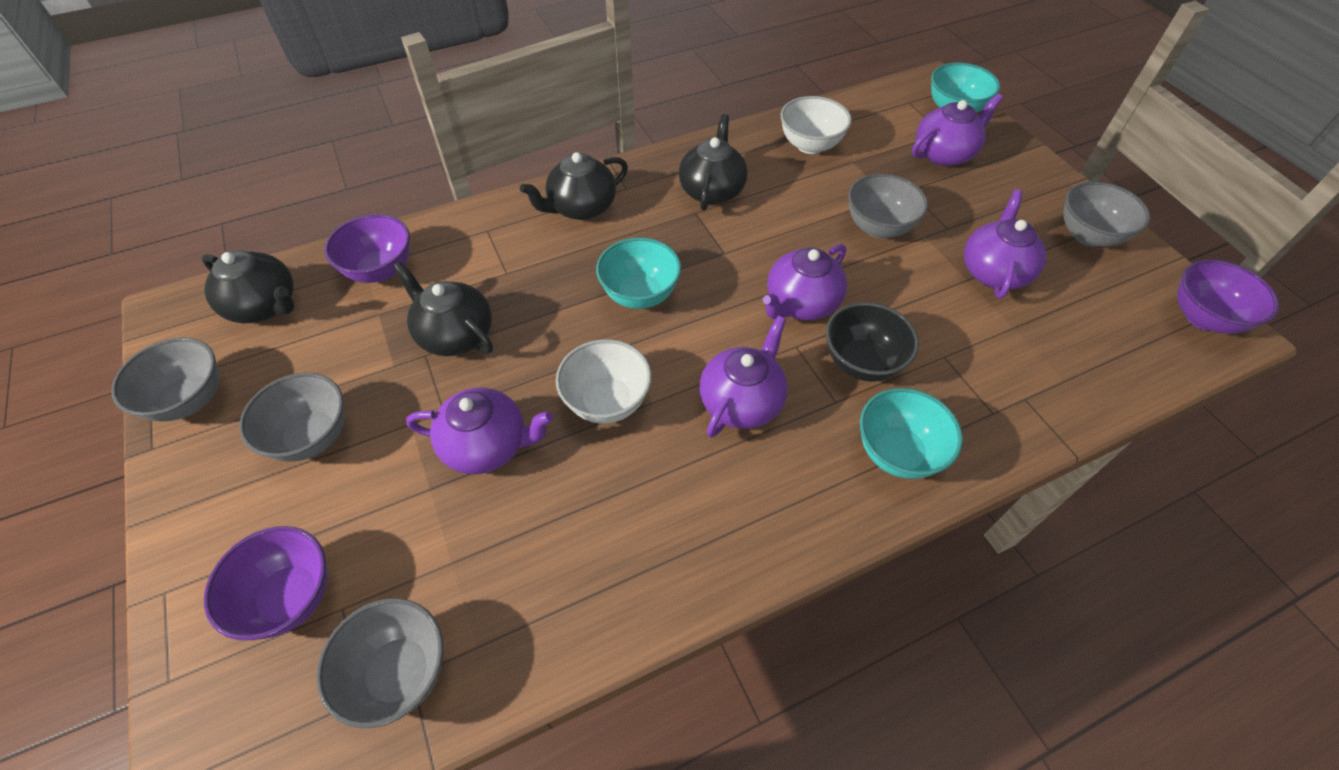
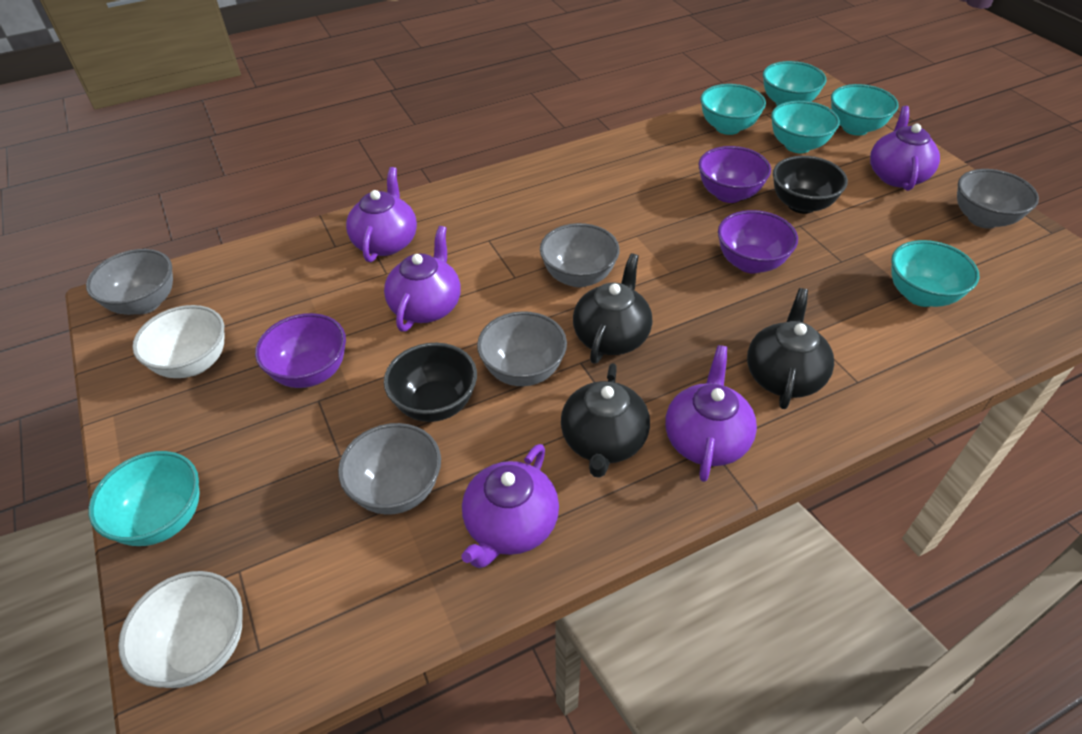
black bowl: [826,302,919,382] = 1 -> [384,343,477,422] [773,156,848,214] = 2
black teapot: [202,250,295,323] [393,262,493,356] [520,152,628,220] [679,114,748,211] = 4 -> [561,363,650,478] [573,253,652,364] [747,288,834,409] = 3
turquoise bowl: [596,237,681,309] [860,388,963,479] [931,63,1000,113] = 3 -> [88,451,199,546] [700,84,766,135] [763,61,826,106] [771,101,840,153] [831,84,899,136] [891,240,979,307] = 6

